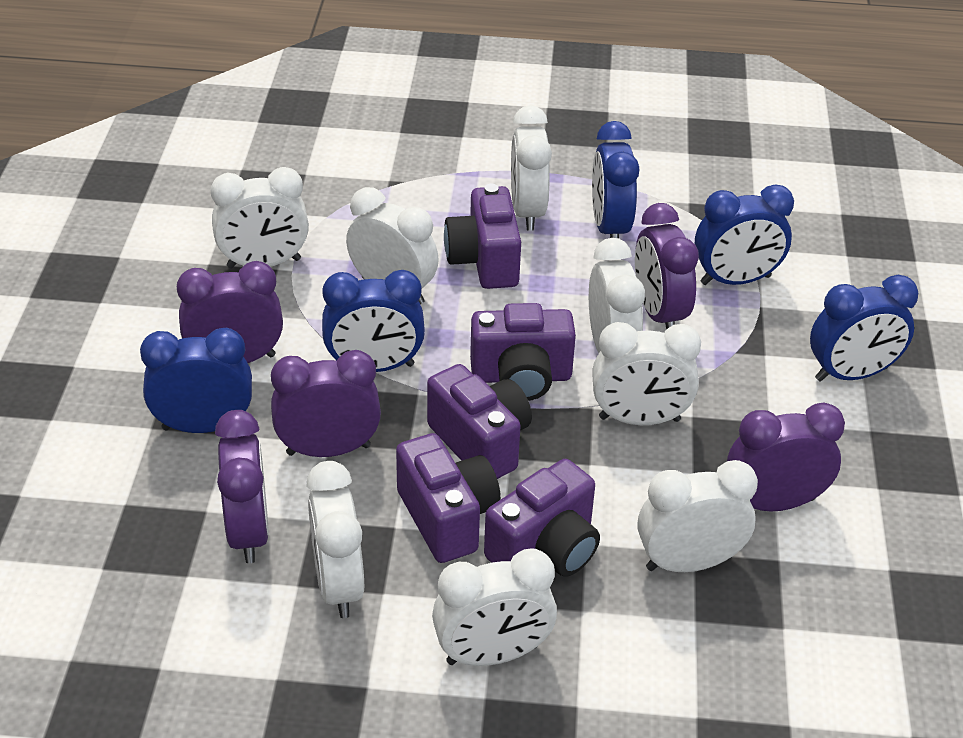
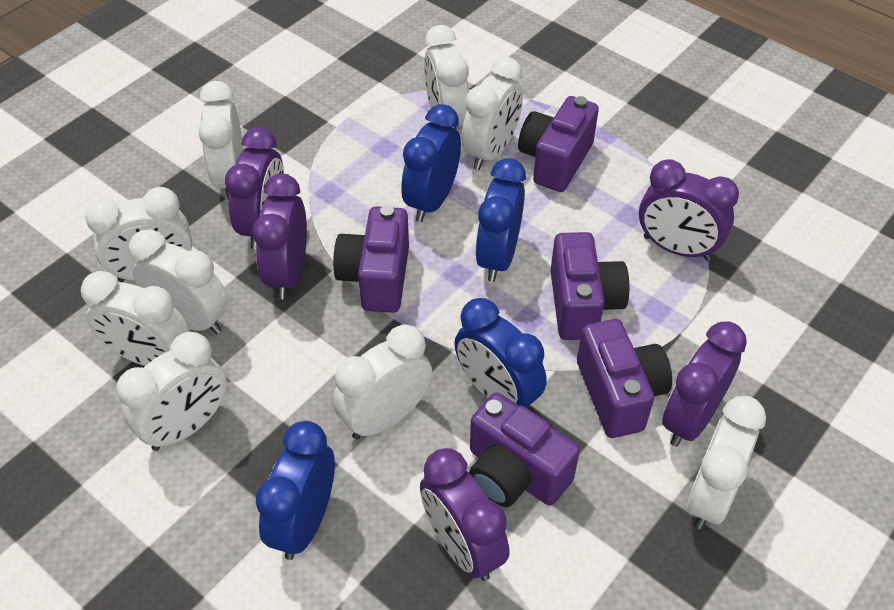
blue clock: [140,328,252,433] [322,270,425,372] [592,121,639,238] [695,185,794,285] [810,275,918,382] = 5 -> [256,421,335,560] [401,104,461,222] [454,298,547,408] [475,158,526,282] = 4
white clock: [211,167,309,269] [306,461,364,618] [346,187,439,304] [432,549,557,666] [511,105,552,231] [589,238,645,353] [592,322,701,425] [638,460,758,572] = 8 -> [81,271,190,366] [85,187,192,282] [116,332,227,451] [129,229,228,334] [198,81,243,200] [333,325,432,440] [424,25,469,130] [461,57,523,170] [687,396,766,529] = 9

